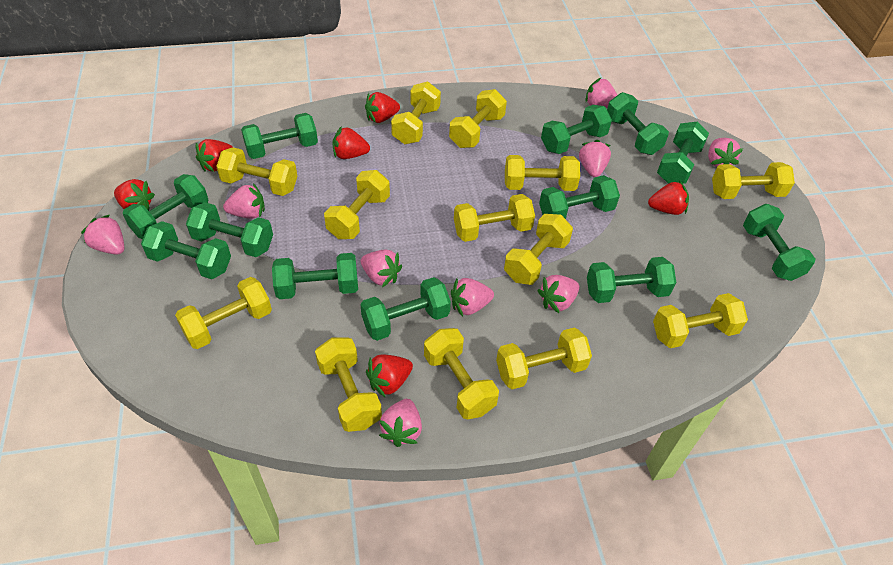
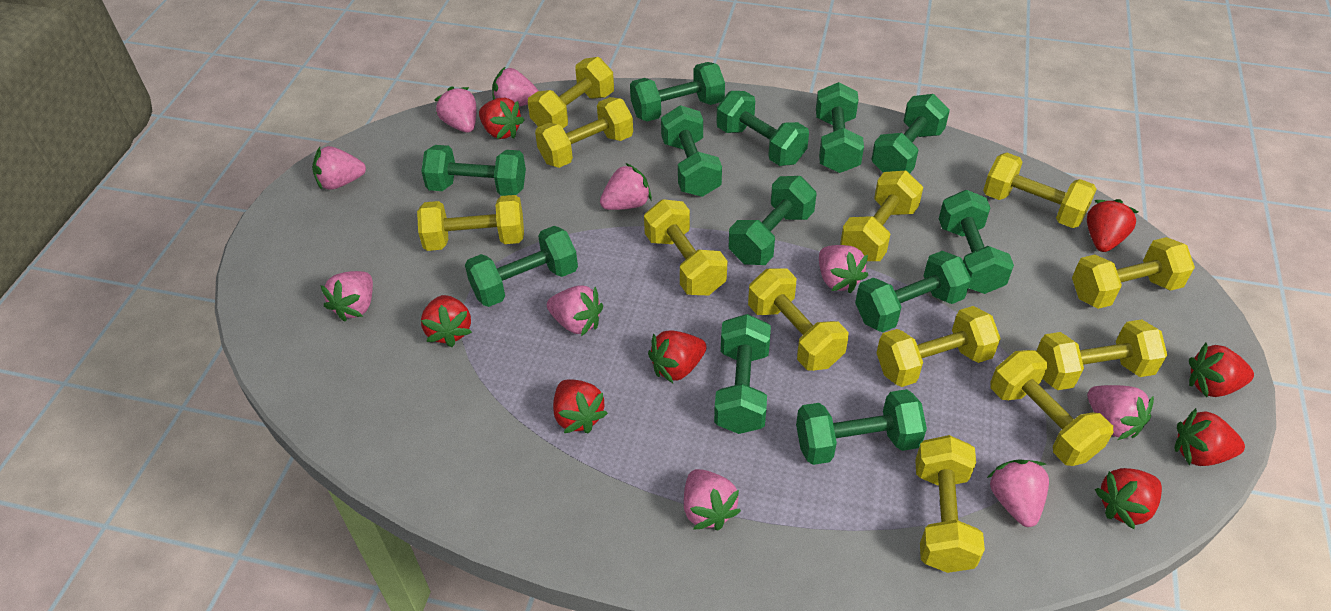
pink strawberry: [81,215,124,255] [223,183,265,219] [361,250,402,287] [379,399,422,447] [451,278,494,317] [537,275,579,313] [579,140,611,177] [586,77,617,108] [708,138,743,167] = 9 -> [312,146,366,190] [320,271,373,322] [435,86,476,133] [492,66,539,107] [547,285,603,336] [600,163,652,210] [684,469,741,531] [819,245,868,293] [987,459,1049,527] [1087,385,1154,440] = 10
red strawberry: [114,179,155,211] [196,139,233,172] [333,126,370,159] [365,92,400,123] [366,354,413,398] [648,181,689,215] = 6 -> [421,295,472,347] [479,98,524,139] [553,380,608,434] [648,331,707,383] [1087,199,1138,252] [1095,468,1162,529] [1175,408,1245,466] [1189,343,1254,397] = 8
yellow dumbbell: [175,277,272,349] [216,147,297,196] [315,338,382,432] [324,170,390,239] [391,81,441,144] [424,328,499,419] [449,89,507,148] [454,194,535,242] [496,327,592,389] [504,214,573,285] [505,155,580,191] [653,293,748,348] [712,162,795,199] = 13 -> [417,195,524,251] [528,57,614,128] [535,97,633,168] [644,199,727,295] [748,268,848,371] [840,171,923,261] [877,306,1001,387] [915,435,985,573] [983,153,1097,228] [991,350,1113,466] [1036,319,1167,390] [1072,237,1195,309] = 12

